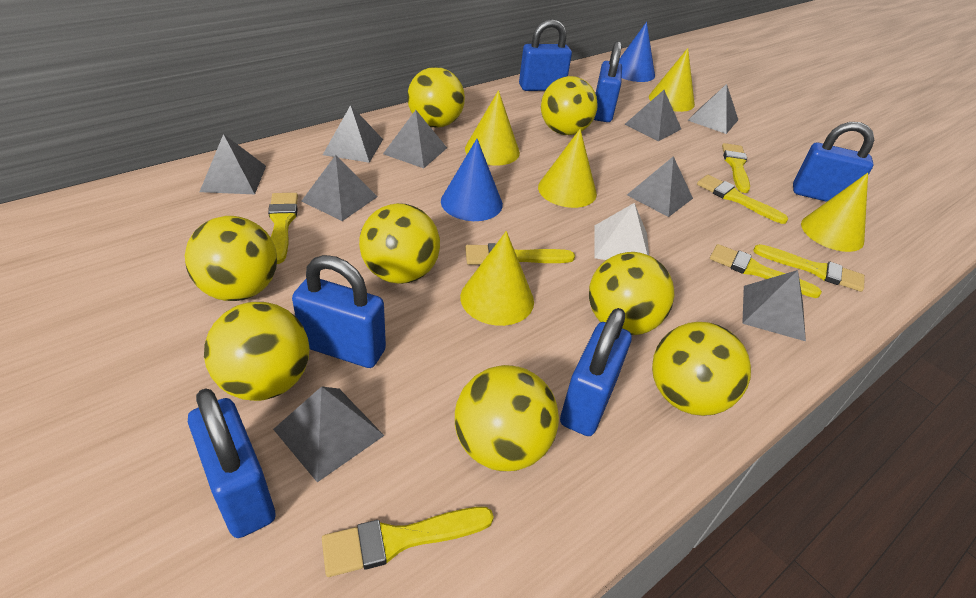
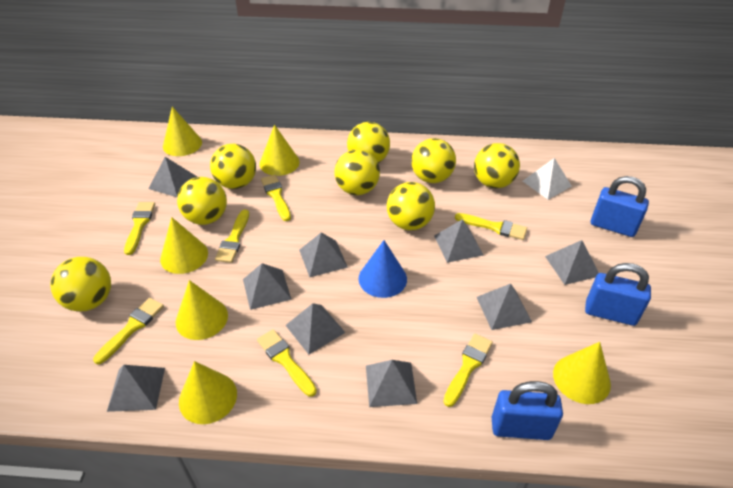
blue cone: [441,139,503,221] [619,22,655,82] = 2 -> [359,240,407,298] = 1
blue padlock: [188,388,275,538] [292,255,386,368] [519,19,572,91] [560,308,632,436] [594,41,622,122] [793,122,874,202] = 6 -> [492,381,563,440] [585,263,651,326] [591,176,649,237] = 3
yellow cone: [460,231,534,326] [465,90,520,166] [538,129,597,208] [649,48,695,112] [801,173,868,252] = 5 -> [160,217,208,274] [163,107,202,156] [176,280,228,340] [179,361,237,424] [260,125,300,176] [553,342,611,404] = 6

